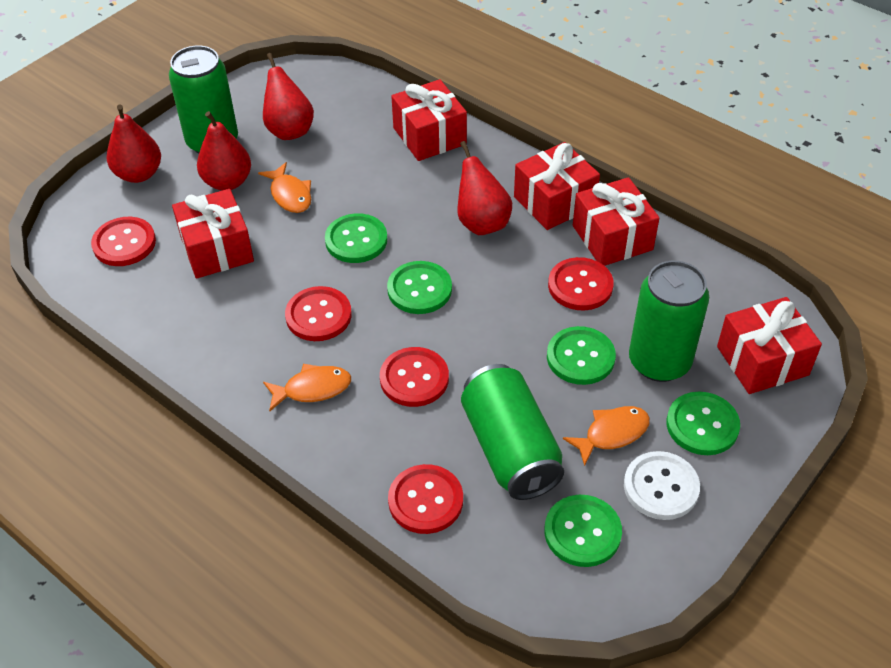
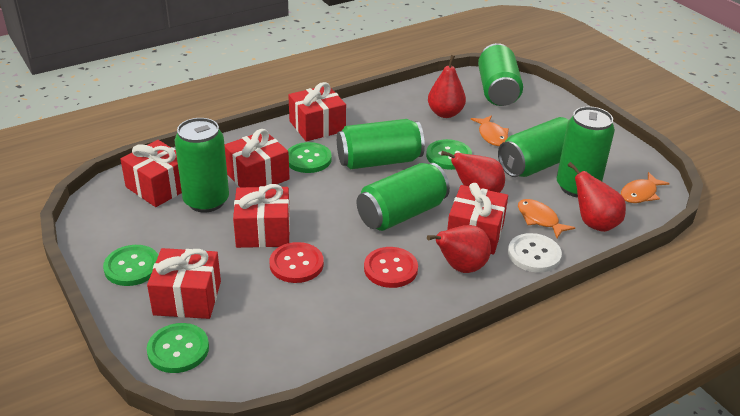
green button: [325,213,387,263] [387,261,452,314] [544,495,622,567] [547,326,616,385] [667,392,740,455] = 5 -> [103,245,158,286] [147,323,209,373] [288,142,331,173] [426,139,472,170] = 4
green can: [169,46,238,154] [461,364,564,500] [629,261,709,382] = 3 -> [175,118,229,212] [337,119,425,169] [357,163,450,231] [478,43,523,106] [498,117,569,177] [557,106,615,198] = 6
red button: [91,217,156,266] [285,286,352,341] [380,347,449,407] [388,464,463,534] [548,257,614,310] = 5 -> [269,242,324,283] [364,247,418,288] = 2
red gift: [172,189,254,279] [391,79,467,161] [514,142,600,230] [573,177,659,266] [717,297,822,394] = 5 -> [120,140,182,207] [147,248,221,319] [224,129,290,187] [233,184,290,248] [288,82,346,141] [447,183,508,254] = 6

